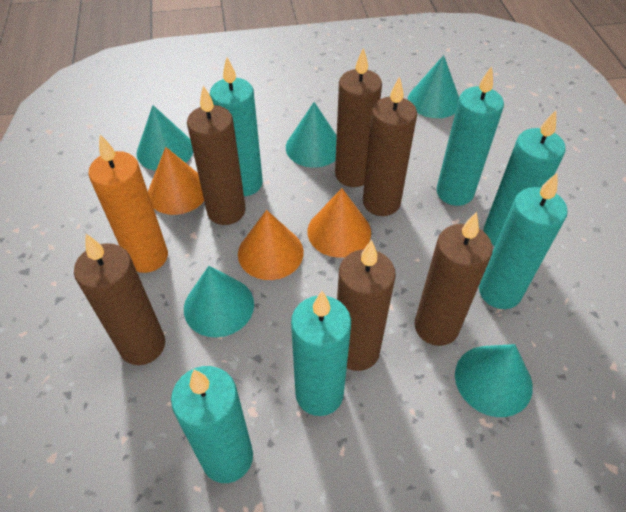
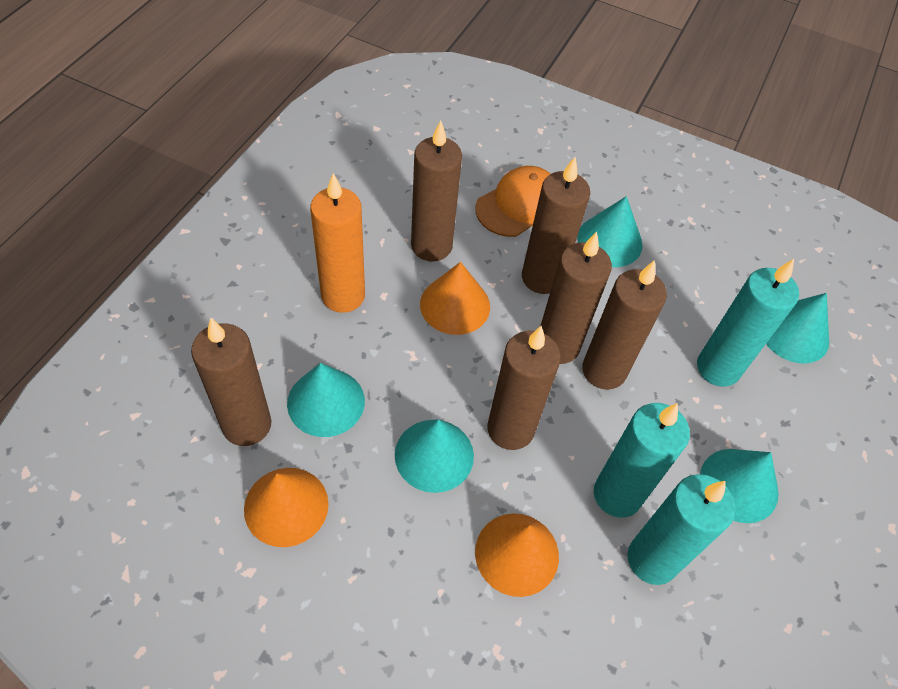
orange cap: none = 0 -> [475,166,551,237] = 1
turquoise candle: [171,366,253,483] [210,57,263,196] [291,291,351,416] [436,66,504,206] [479,173,568,309] [484,110,566,246] = 6 -> [594,403,690,518] [628,474,736,585] [697,259,799,387] = 3

